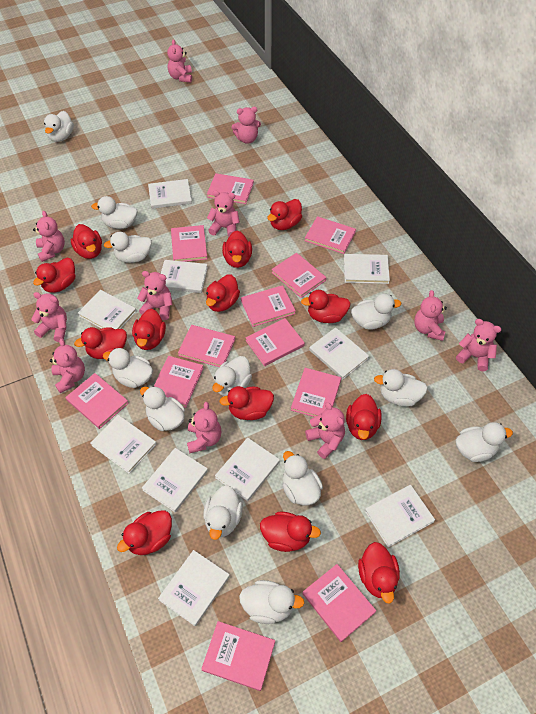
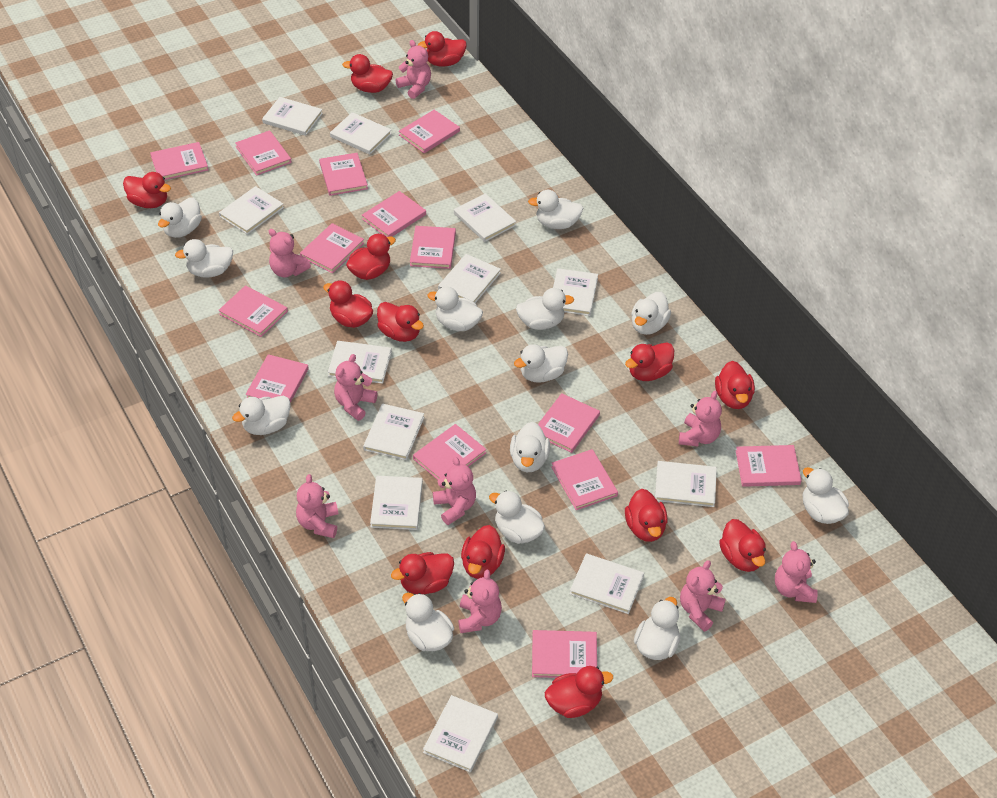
pink book: [65,373,129,429] [154,356,203,408] [171,225,207,262] [178,325,235,367] [201,621,275,691] [207,173,254,204] [241,285,296,327] [246,318,305,366] [271,253,326,298] [291,368,341,417] [302,564,376,642] [305,216,356,254] = 12 -> [150,142,208,180] [218,285,288,337] [235,130,291,176] [245,354,309,403] [300,223,364,274] [319,153,368,196] [362,191,426,237] [399,110,460,153] [410,226,456,269] [413,424,486,480] [532,630,597,678] [538,393,600,453] [551,449,618,510] [736,445,802,487] = 14
pink teddy bear: [31,292,67,342] [33,211,65,262] [50,339,85,393] [137,271,173,320] [167,39,192,82] [187,402,222,453] [207,191,240,237] [231,107,261,144] [305,402,345,459] [414,290,447,341] [456,319,502,371] = 11 -> [269,229,311,278] [296,474,338,538] [334,354,377,421] [396,40,431,99] [433,457,476,525] [458,570,502,633] [679,391,722,446] [680,560,726,632] [775,541,818,603] = 9
white book: [78,290,137,329] [90,415,157,474] [142,448,208,512] [148,179,192,209] [158,550,230,626] [161,260,208,293] [215,437,280,501] [309,327,369,380] [344,254,390,284] [365,485,435,548] = 10 -> [219,186,284,235] [262,97,323,136] [328,341,392,384] [330,112,392,155] [363,403,424,460] [370,476,423,530] [423,695,498,772] [438,254,501,303] [454,193,516,242] [553,268,598,316] [570,553,644,614] [655,461,717,507] = 12
white duck: [44,111,74,142] [91,196,137,229] [103,348,153,388] [104,232,152,263] [140,386,185,431] [203,485,243,540] [212,356,252,396] [239,580,304,624] [282,451,323,505] [351,294,401,330] [374,369,428,407] [456,422,513,462] = 12 -> [158,198,202,238] [175,239,233,278] [232,396,291,435] [402,593,454,651] [427,287,483,331] [489,490,545,544] [510,422,550,472] [514,344,568,383] [516,288,574,330] [528,190,583,229] [631,292,671,335] [634,597,680,660] [802,467,849,524] = 13

